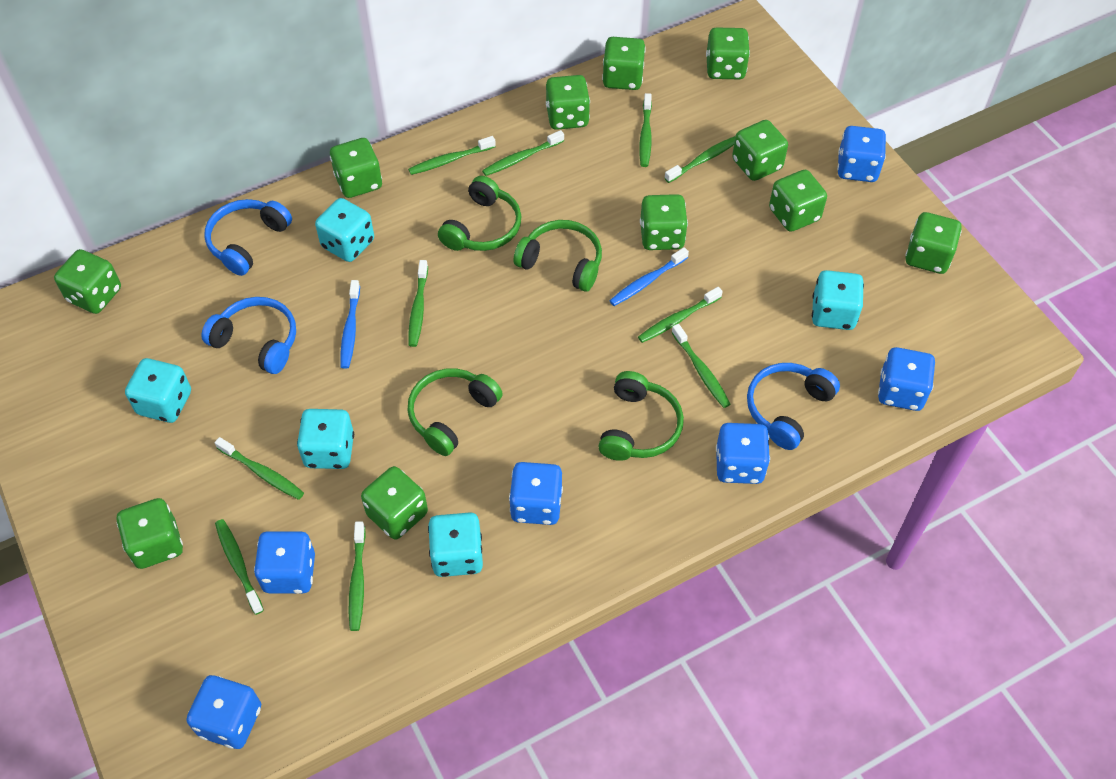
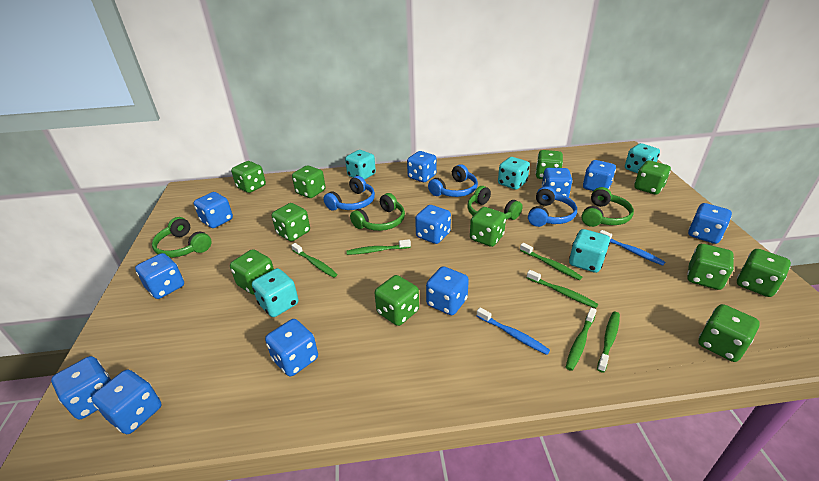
blue dice: [187,675,261,749] [254,531,315,594] [509,462,563,525] [716,423,770,484] [837,126,886,182] [878,347,935,411] = 6 -> [51,356,111,419] [91,370,161,434] [135,253,184,299] [194,192,233,228] [265,319,318,377] [407,151,436,182] [415,205,451,244] [426,266,469,315] [541,168,573,197] [583,160,616,191] [688,203,732,244] = 11
green toothbrush: [215,437,304,500] [215,519,264,615] [349,521,366,631] [408,136,496,175] [409,260,428,347] [482,130,564,176] [638,287,723,343] [639,93,652,167] [665,136,735,183] [671,324,730,408] = 10 -> [291,243,338,278] [347,239,411,255] [520,243,582,280] [527,270,598,308] [566,308,597,371] [597,312,620,373] = 6

